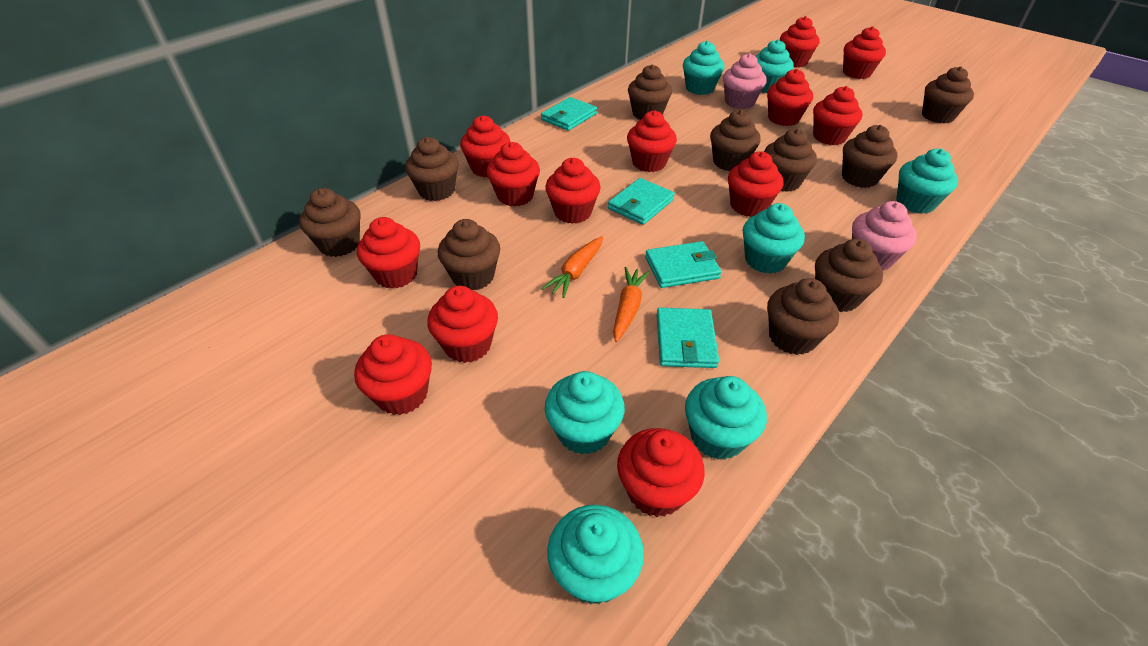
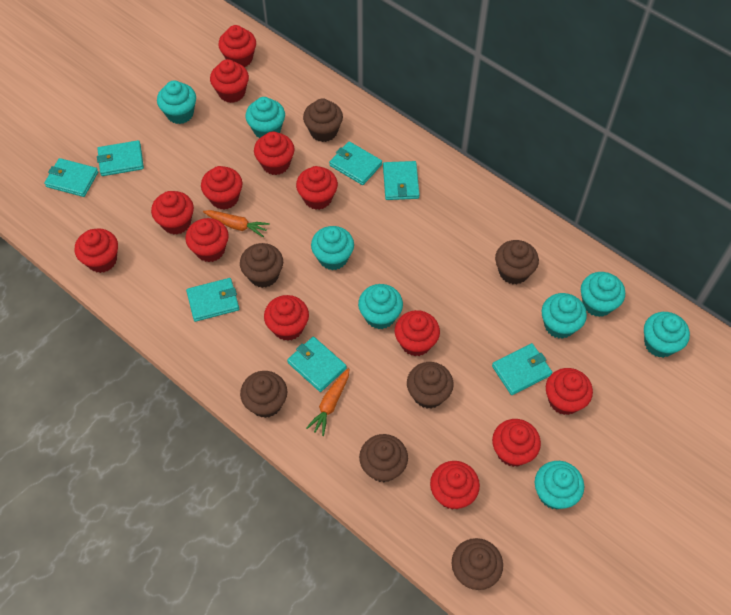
brown cupcake: [299,188,361,257] [405,137,459,201] [438,219,500,290] [628,64,672,120] [710,110,761,171] [764,128,817,192] [767,278,839,355] [815,239,883,312] [842,125,897,188] [922,66,974,124] = 10 -> [240,243,283,288] [240,371,287,418] [303,98,343,142] [359,434,408,482] [407,362,454,409] [452,538,503,590] [495,240,539,284] = 7
pink cupcake: [723,53,767,109] [852,201,917,271] = 2 -> none = 0
turquoise cupcake: [545,371,625,455] [547,505,644,605] [683,41,725,95] [685,376,767,460] [743,203,805,274] [755,39,794,93] [896,149,958,214] = 7 -> [157,81,196,124] [245,97,285,138] [311,226,354,270] [358,284,403,329] [535,461,584,510] [541,293,587,339] [581,272,625,317] [644,312,690,358] = 8
turquoise wallet: [541,97,597,131] [608,178,675,225] [645,241,722,288] [656,308,719,368] = 4 -> [44,158,98,197] [97,140,144,176] [186,278,239,322] [287,336,347,392] [329,141,382,185] [383,161,420,200] [492,343,552,395] = 7

